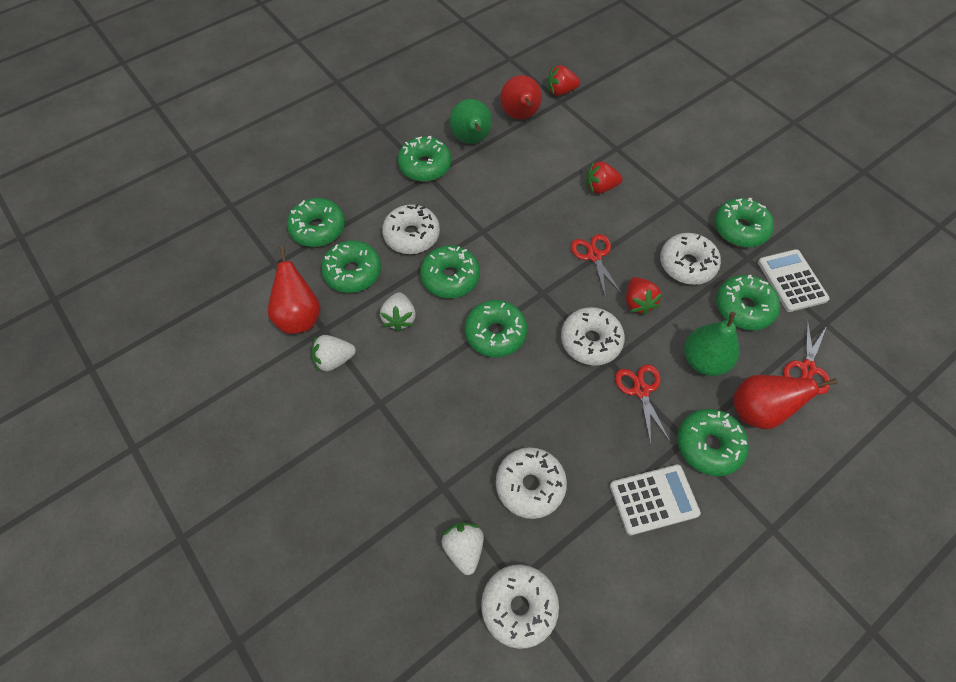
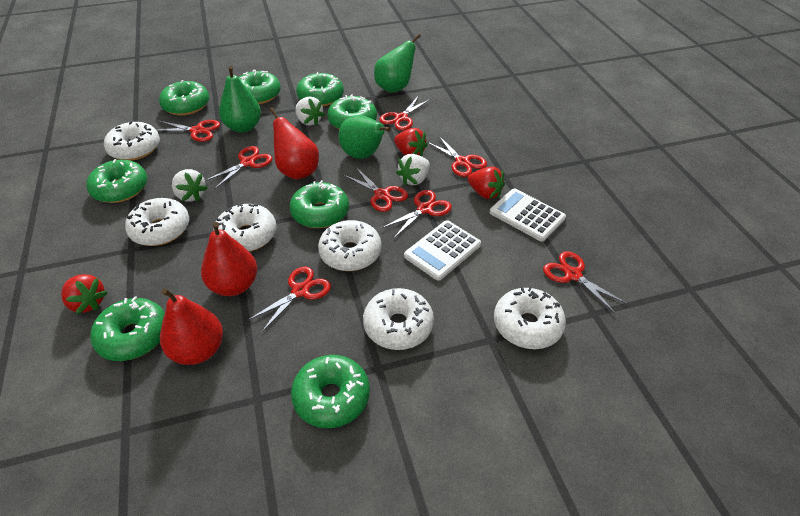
green pear: [450,99,492,144] [684,312,739,376] = 2 -> [219,66,261,133] [338,115,391,159] [374,34,421,93] = 3
red scissors: [571,234,622,299] [615,364,670,445] [783,320,830,394] = 3 -> [157,120,220,142] [205,146,273,189] [248,266,331,332] [344,167,408,212] [380,95,431,131] [382,190,452,238] [427,135,487,177] [543,251,628,314] = 8
white donut: [382,204,440,254] [481,564,559,649] [496,447,567,519] [561,307,625,366] [660,233,721,285] = 5 -> [104,121,160,161] [125,198,189,246] [216,203,277,252] [318,220,382,271] [363,288,434,350] [494,286,566,349] = 6

